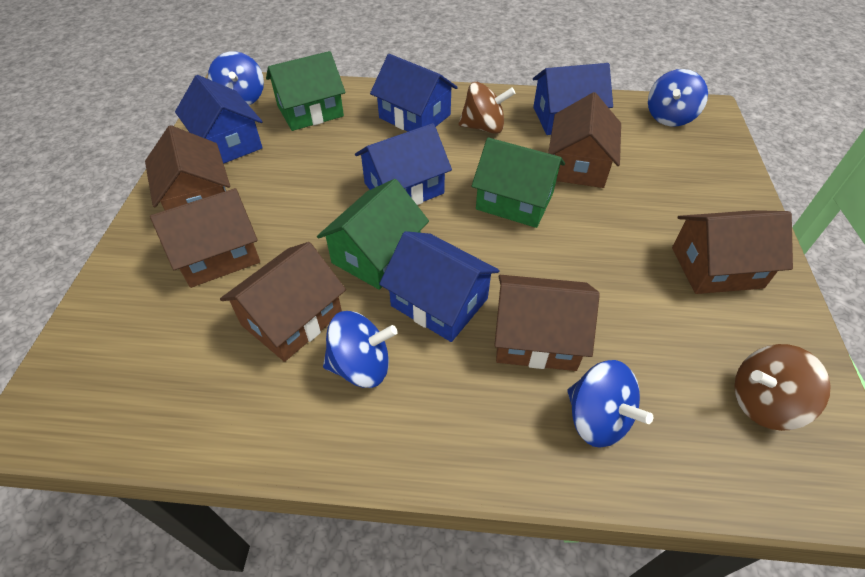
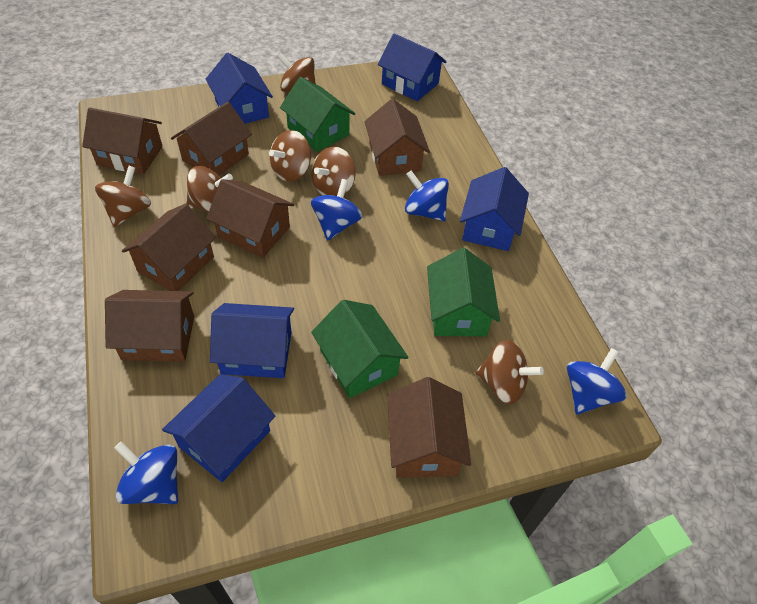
brown house: [145,125,230,210] [150,188,260,288] [220,242,346,362] [494,275,600,371] [548,92,621,188] [672,210,793,294] = 6 -> [82,108,163,175] [105,290,194,362] [122,204,216,291] [171,102,252,176] [206,179,294,258] [364,99,430,176] [387,377,471,478] = 7
brown spinning top: [459,82,515,134] [734,344,831,431] = 2 -> [95,166,151,227] [186,166,233,213] [269,130,311,182] [277,53,316,92] [311,147,356,196] [475,340,544,404] = 6

